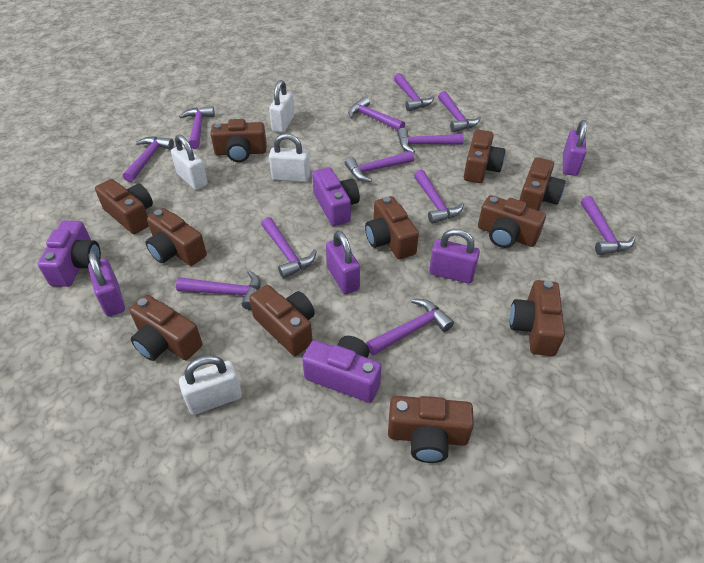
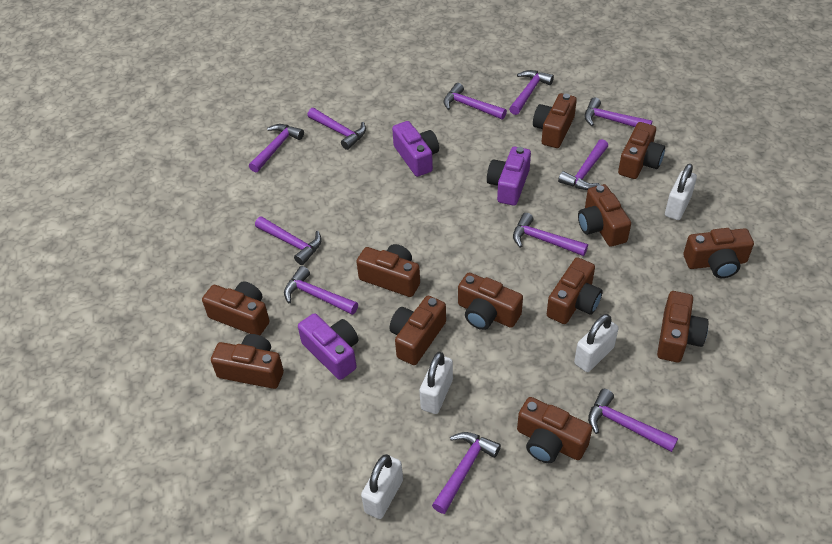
brown camera: [95,179,153,234] [129,295,202,361] [146,208,207,266] [211,119,267,162] [249,285,315,356] [365,196,419,259] [388,396,474,463] [464,129,505,183] [478,195,546,248] [510,280,565,356] [520,157,565,211] = 11 -> [202,281,270,335] [211,334,284,389] [356,244,420,297] [390,296,446,365] [458,273,523,330] [517,397,592,463] [533,93,577,148] [547,257,603,324] [578,184,631,247] [618,122,665,179] [657,291,709,362] [683,228,754,278] = 12
purple hammer: [123,136,174,182] [176,270,260,310] [179,106,215,149] [261,217,317,278] [345,151,414,182] [348,97,405,130] [366,299,454,356] [394,73,434,111] [397,128,464,154] [414,169,464,224] [438,91,481,132] [581,196,635,255] = 12 -> [249,124,304,172] [255,216,322,265] [284,266,358,315] [307,108,366,150] [432,432,501,514] [443,83,507,119] [509,70,554,115] [513,213,588,256] [558,139,608,190] [584,97,652,127] [588,389,678,452] = 11
purple padlock: [88,251,125,317] [326,231,360,294] [429,229,480,284] [563,120,587,176] = 4 -> none = 0

